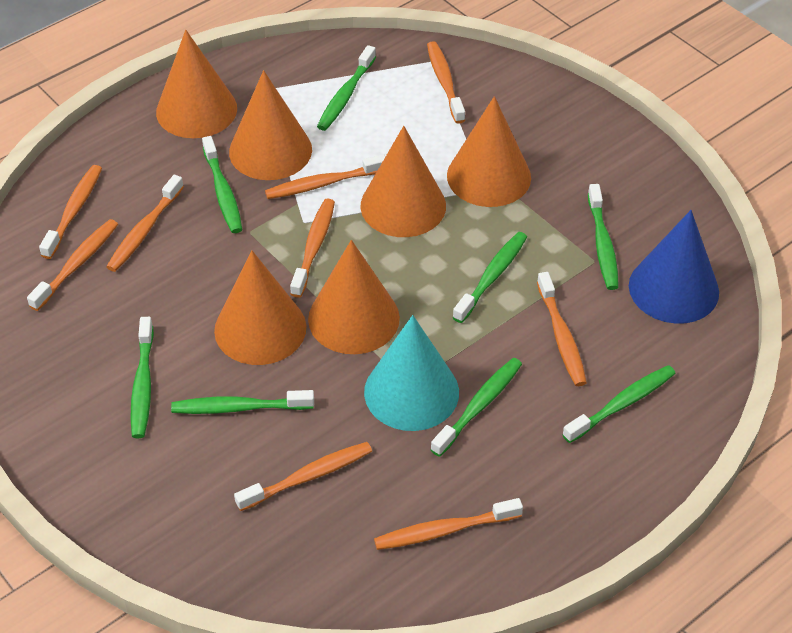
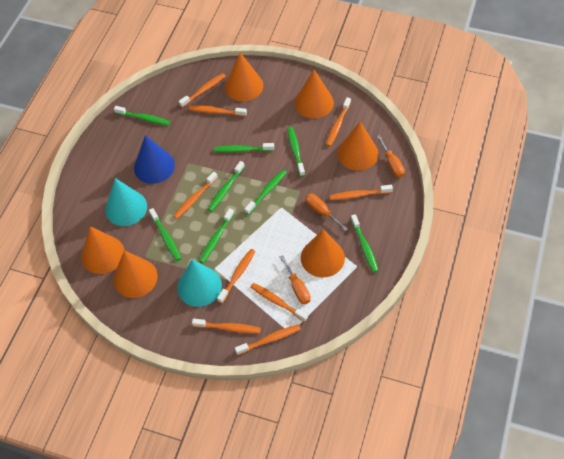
orange screwdriver: none = 0 -> [280,255,311,304] [305,194,348,231] [377,135,405,178] = 3
turquoise cone: [364,315,459,431] = 1 -> [105,178,147,226] [177,259,222,307] = 2

